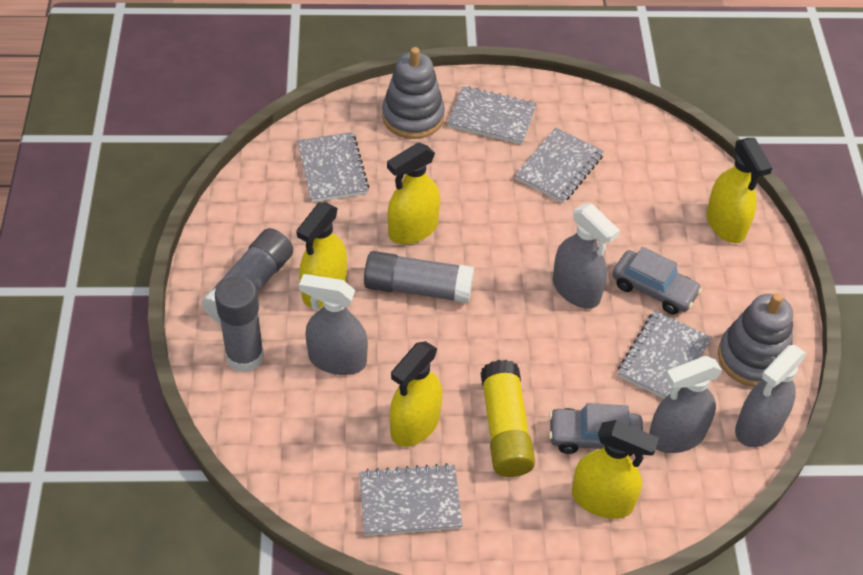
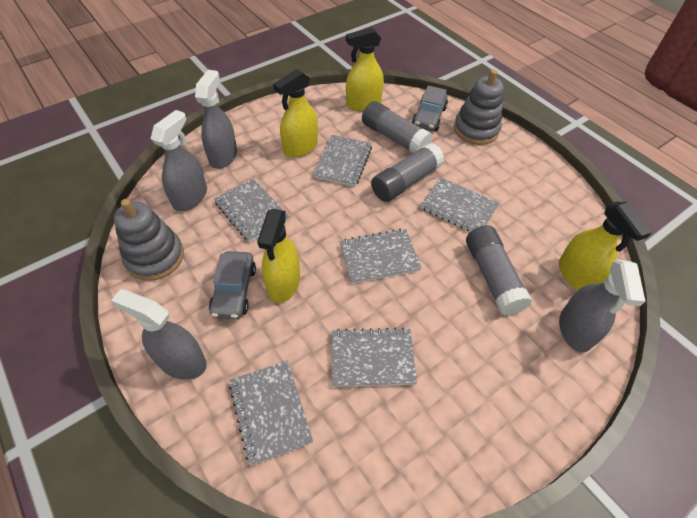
grey notebook: [297,132,369,202] [359,463,462,536] [447,86,537,145] [515,128,604,203] [617,311,712,399] = 5 -> [214,178,289,242] [229,361,313,466] [313,135,372,187] [331,327,417,387] [340,229,421,284] [420,177,499,232] = 6
yellow glue stick: [480,360,535,477] = 1 -> none = 0
yellow spray bottle: [296,202,347,308] [387,143,440,244] [390,341,442,447] [572,420,659,519] [706,138,772,243] = 5 -> [257,209,300,303] [273,69,318,158] [346,27,384,111] [559,202,652,290] = 4

